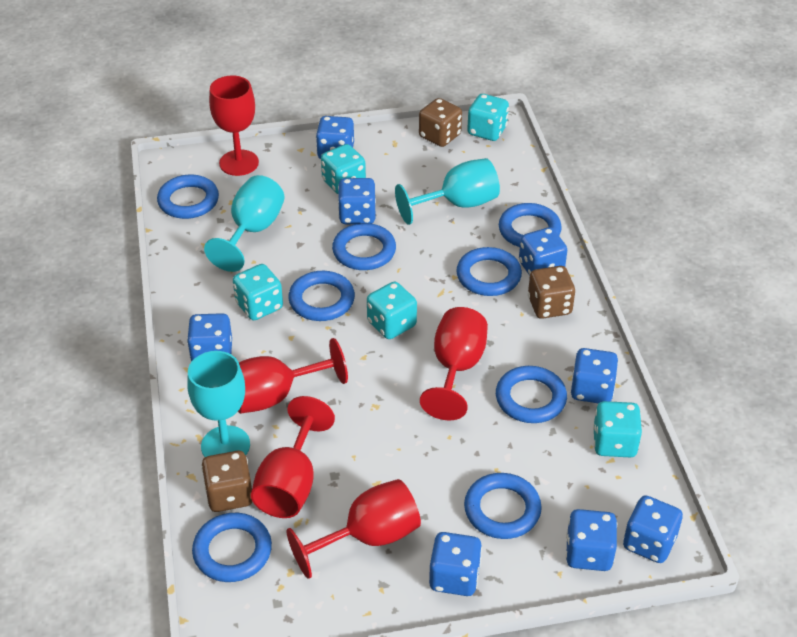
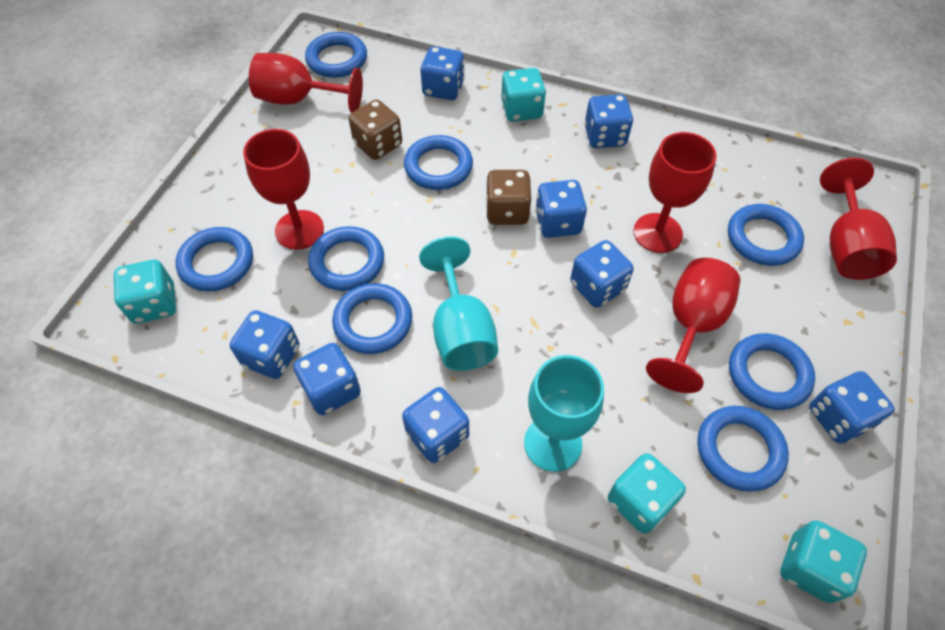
brown dice: [201,451,252,512] [419,98,462,147] [528,266,575,319] = 3 -> [349,100,402,160] [486,170,531,225] = 2
turquoise dice: [233,264,283,320] [321,144,366,194] [367,282,417,339] [467,94,509,141] [593,401,642,457] = 5 -> [114,260,176,324] [501,68,546,122] [608,453,686,534] [780,521,867,603] = 4
turquoise goblet: [187,351,250,457] [204,175,285,272] [395,158,500,225] = 3 -> [419,237,498,371] [524,355,604,472] = 2

